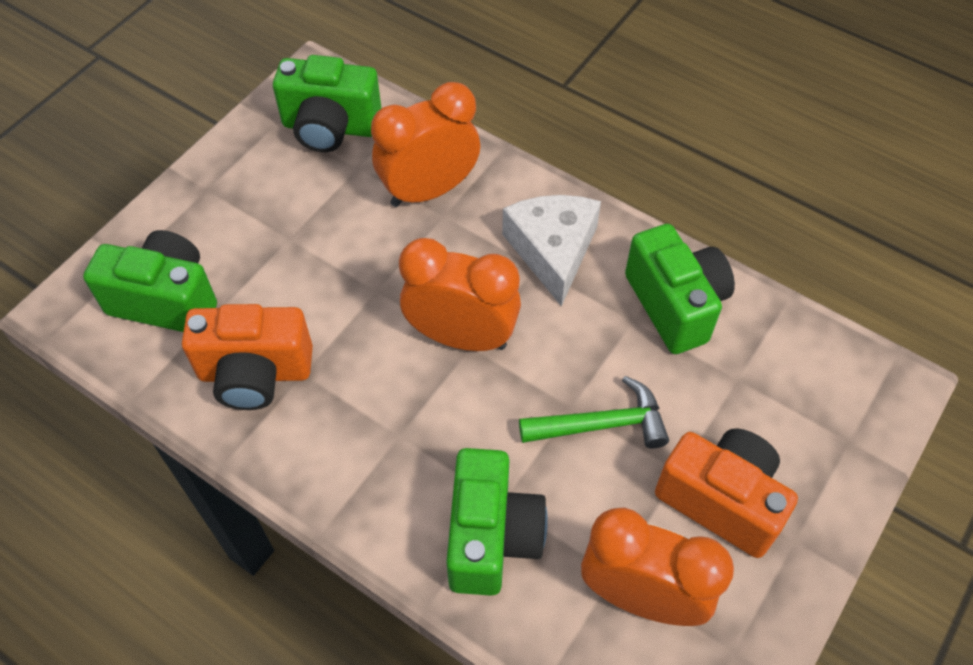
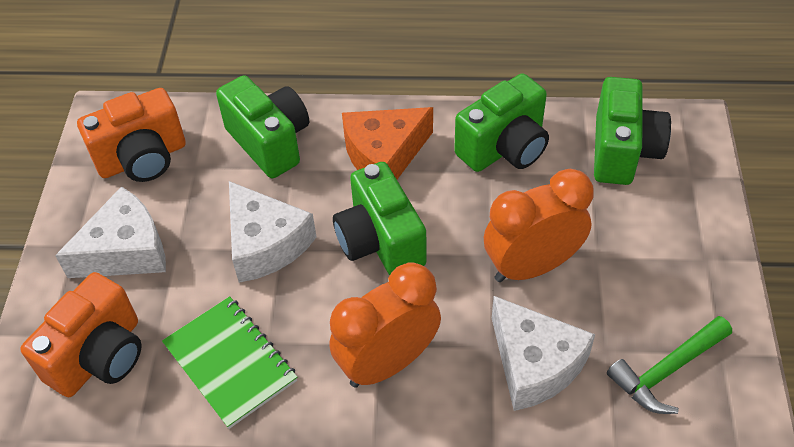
green notebook: none = 0 -> [162,296,297,429] = 1
orange cheese: none = 0 -> [342,107,433,179] = 1
orange clock: [371,82,480,207] [399,238,521,351] [581,507,734,626] = 3 -> [330,263,441,388] [484,169,594,282] = 2
white cheese: [502,195,601,306] = 1 -> [55,186,166,278] [229,181,317,283] [492,296,595,411] = 3

